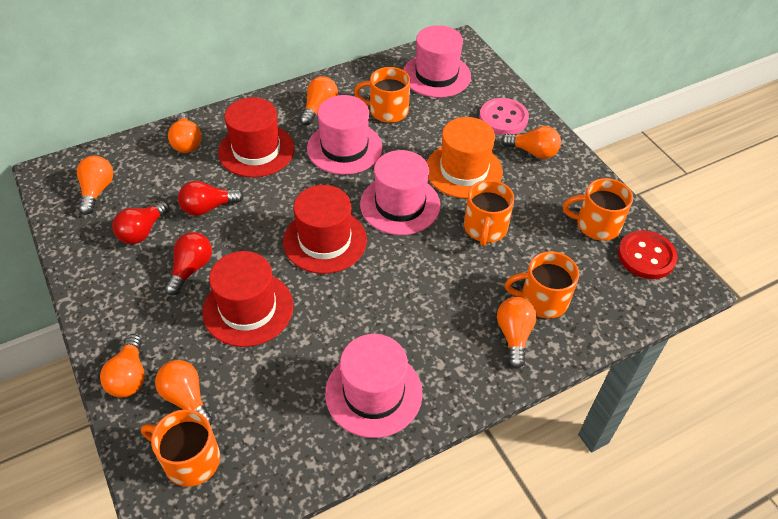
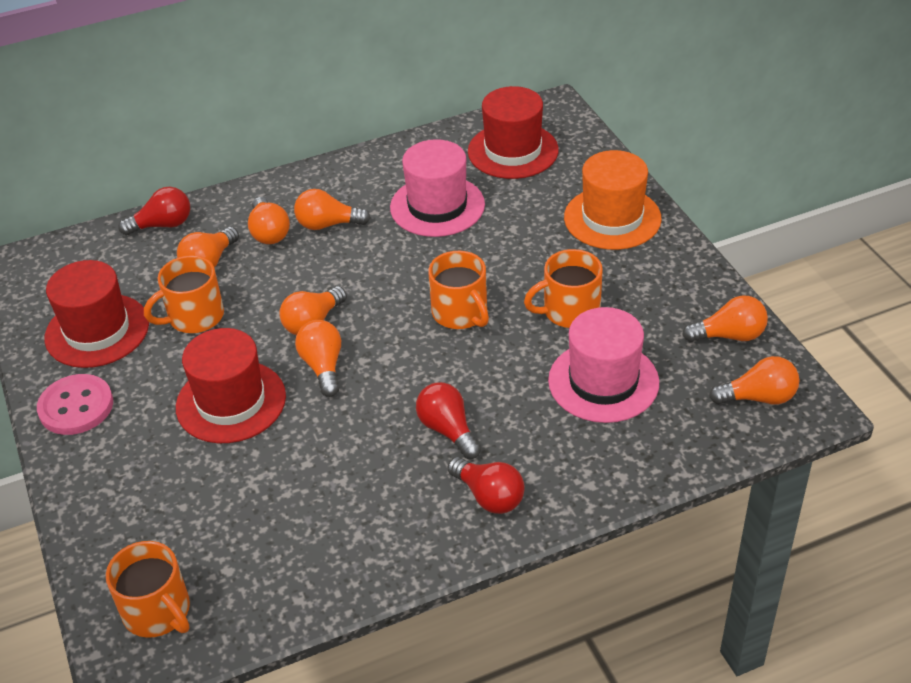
orange mug: [141,409,220,487] [354,67,410,123] [464,180,514,246] [505,251,579,319] [563,178,633,241] = 5 -> [106,541,190,638] [144,255,224,333] [428,251,489,329] [524,249,603,328] = 4
pink hat: [307,95,383,175] [325,334,423,438] [360,150,441,235] [403,25,471,98] = 4 -> [390,139,485,237] [548,307,659,423] = 2
red button: [618,230,678,279] = 1 -> none = 0

